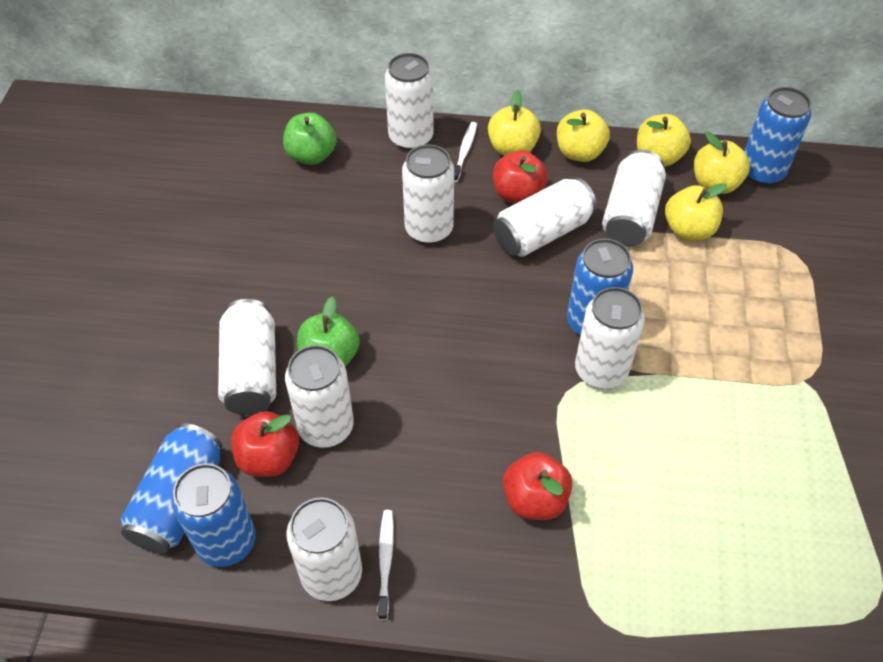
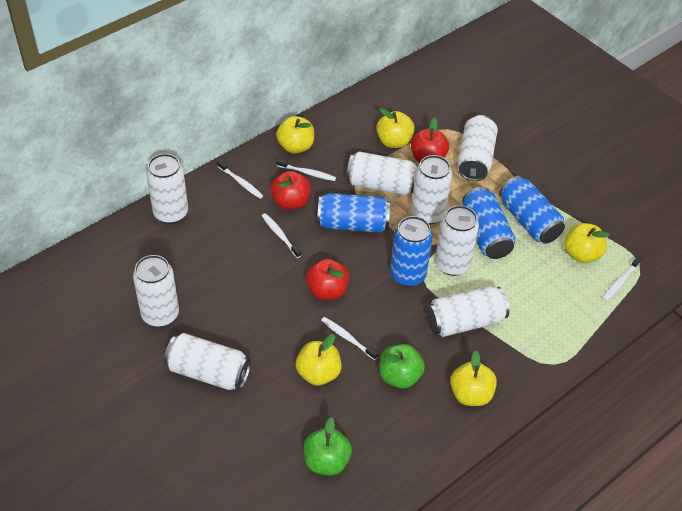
white toothbrush: [377,510,394,620] [454,122,477,182] = 2 -> [217,160,263,199] [262,213,301,258] [276,159,336,181] [321,317,378,360] [602,256,642,301] = 5

